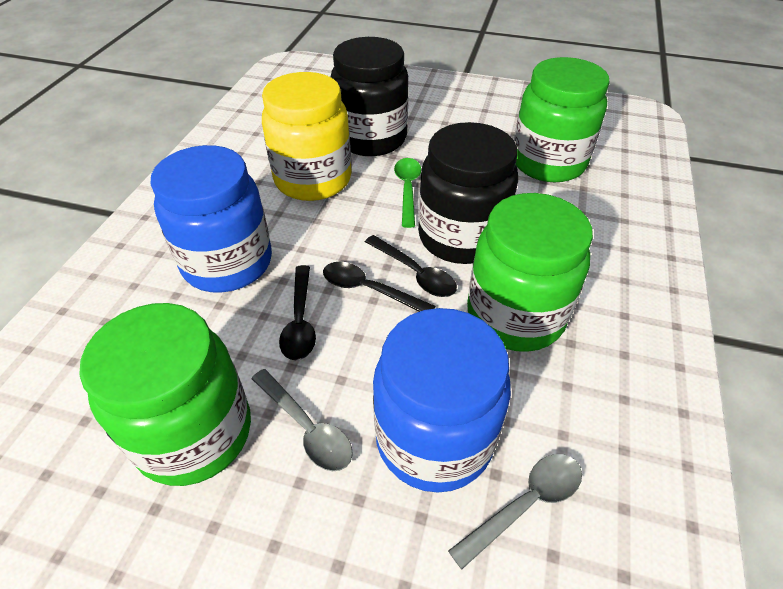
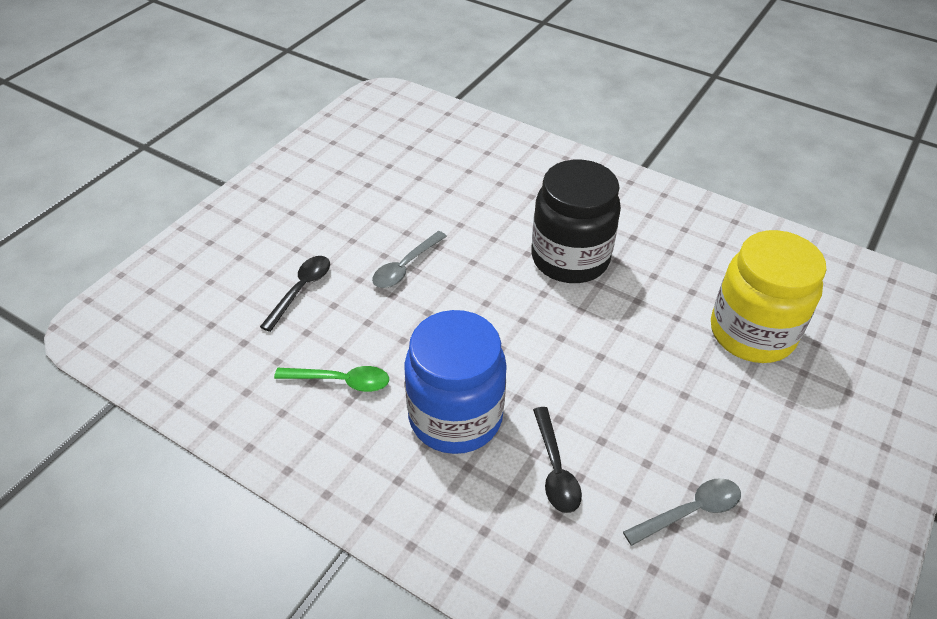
black jar: [331,37,409,156] [418,122,518,264] = 2 -> [531,160,621,283] = 1
black spoon: [279,265,316,360] [323,262,435,312] [365,235,457,297] = 3 -> [260,256,330,332] [533,407,582,513] = 2
blue jar: [150,145,272,293] [373,308,511,493] = 2 -> [404,310,507,454] = 1
green jar: [80,303,251,486] [467,193,593,352] [514,57,609,182] = 3 -> none = 0

